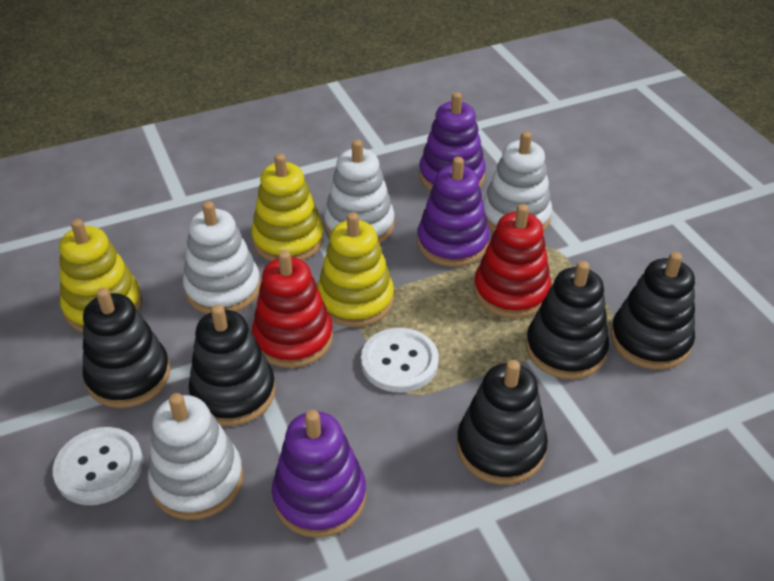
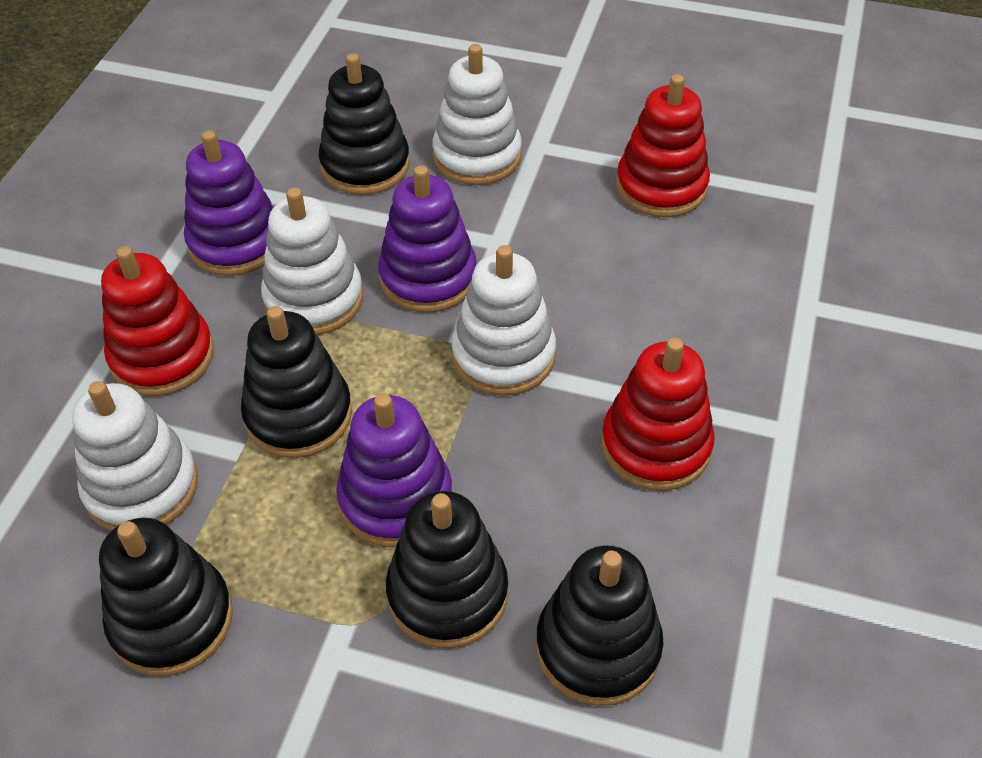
red stacking toy: [252,250,333,368] [474,204,551,318] = 2 -> [101,246,214,396] [601,338,715,491] [616,74,710,217] = 3
white button: [53,427,143,505] [361,328,439,393] = 2 -> none = 0
yellow stacking toy: [59,219,142,332] [251,154,324,261] [317,212,394,327] = 3 -> none = 0

